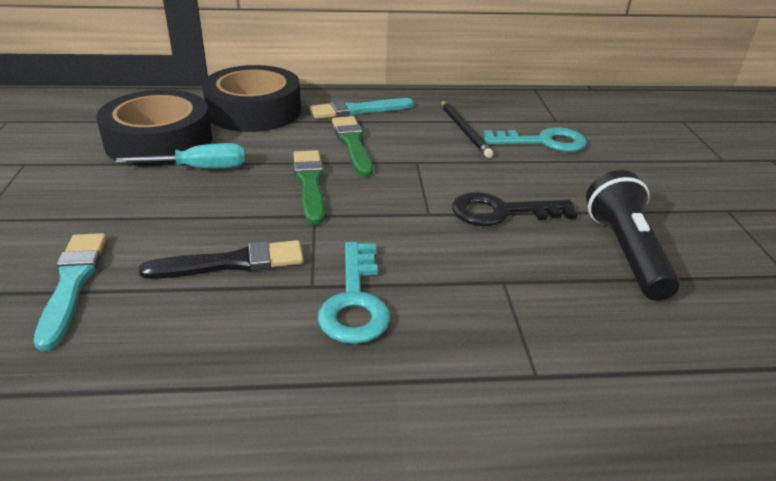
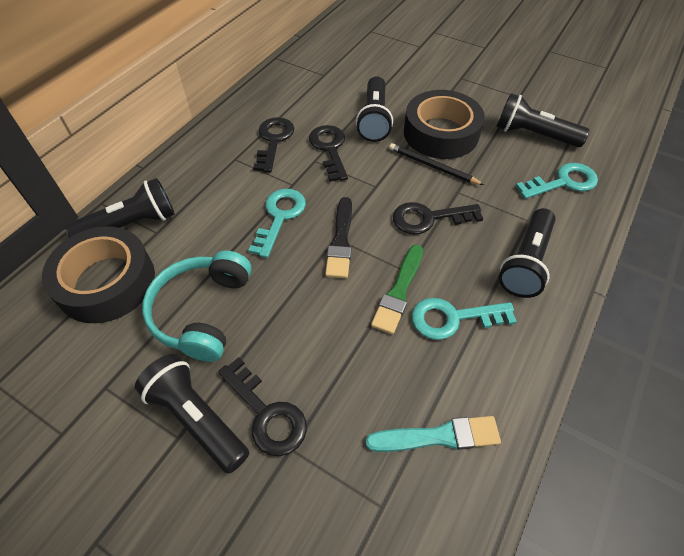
black flashlight: [586,170,680,301] = 1 -> [65,178,175,238] [135,354,249,474] [356,76,393,142] [496,93,590,147] [499,208,556,298] = 5
black key: [452,192,577,226] = 1 -> [218,357,307,456] [253,117,294,173] [309,125,348,182] [393,202,483,235] = 4
green brush: [293,150,325,225] [332,116,373,177] = 2 -> [371,245,423,334] = 1
turquoise brush: [34,233,107,351] [310,98,414,119] = 2 -> [366,416,501,452] = 1
turquoise headphones: none = 0 -> [142,250,252,362] = 1
turquoise key: [318,242,390,344] [484,127,587,152] = 2 -> [248,189,306,258] [411,298,517,340] [516,163,598,199] = 3
turquoise screwdriver: [115,143,245,169] = 1 -> none = 0

